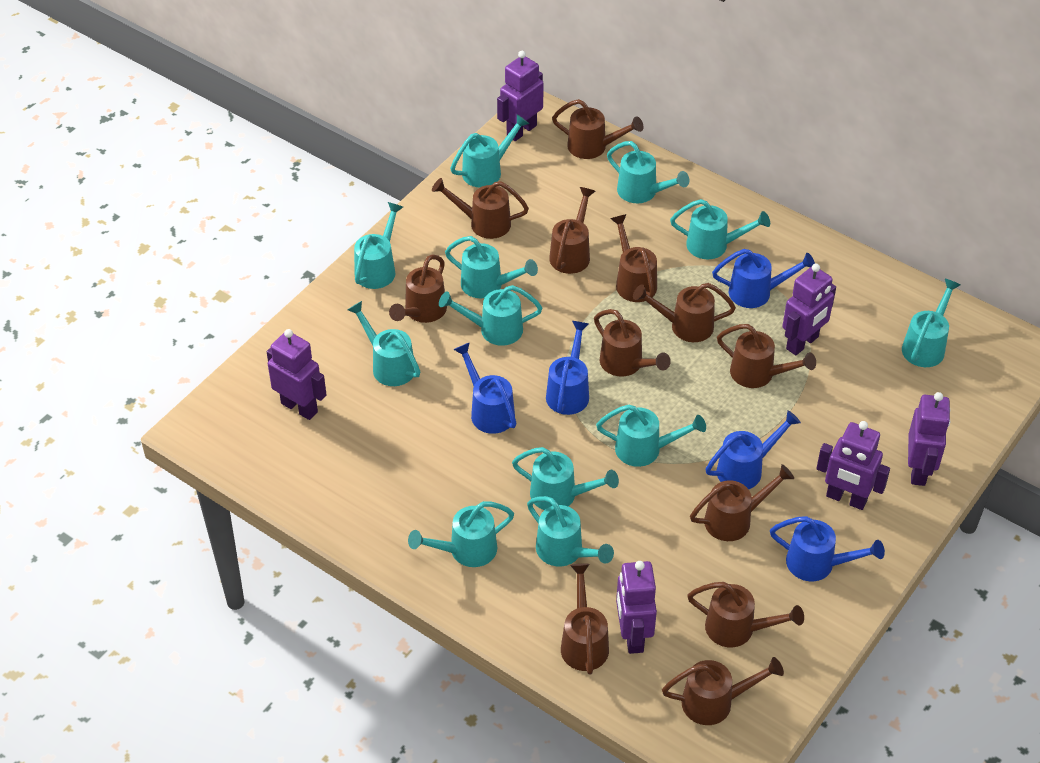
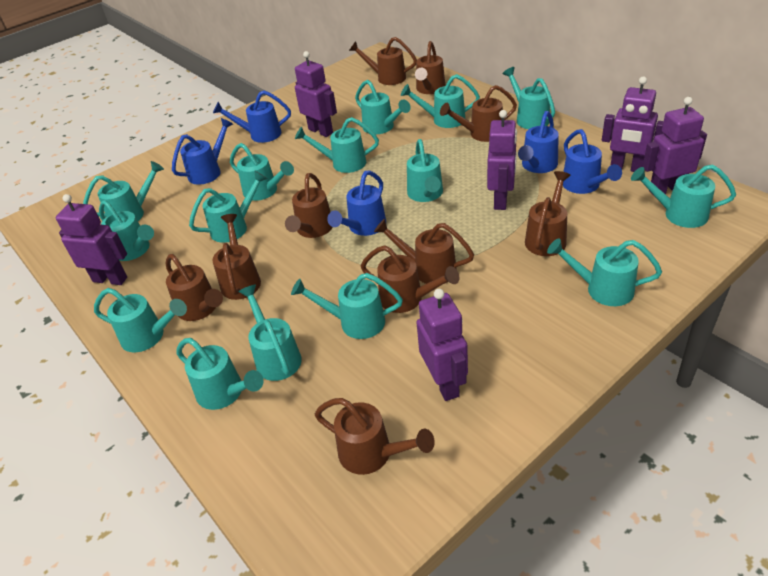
brown watering can: [389,255,447,323] [432,178,529,239] [549,187,595,274] [552,99,643,159] [561,563,609,675] [594,309,671,377] [610,214,657,302] [633,283,736,342] [662,657,784,725] [687,582,804,647] [690,464,794,541] [717,324,816,388] = 12 -> [166,254,223,321] [213,214,261,300] [285,173,333,238] [315,398,435,475] [349,37,417,85] [361,245,459,313] [374,219,474,284] [415,41,446,94] [440,85,517,142] [525,171,571,256] = 10
turquoise watering can: [348,301,420,386] [354,202,403,289] [408,501,514,567] [439,285,542,346] [445,236,538,298] [450,114,529,188] [512,447,619,510] [527,496,614,566] [596,405,706,467] [607,141,689,203] [670,199,770,259] [902,279,961,367] = 12 -> [83,161,164,221] [94,288,187,352] [99,200,154,261] [177,338,264,410] [189,170,268,243] [230,143,294,201] [239,284,302,381] [291,273,403,339] [295,117,379,173] [355,80,411,134] [401,74,480,128] [407,139,443,202] [503,67,555,129] [547,238,662,306] [631,165,736,228] = 15

